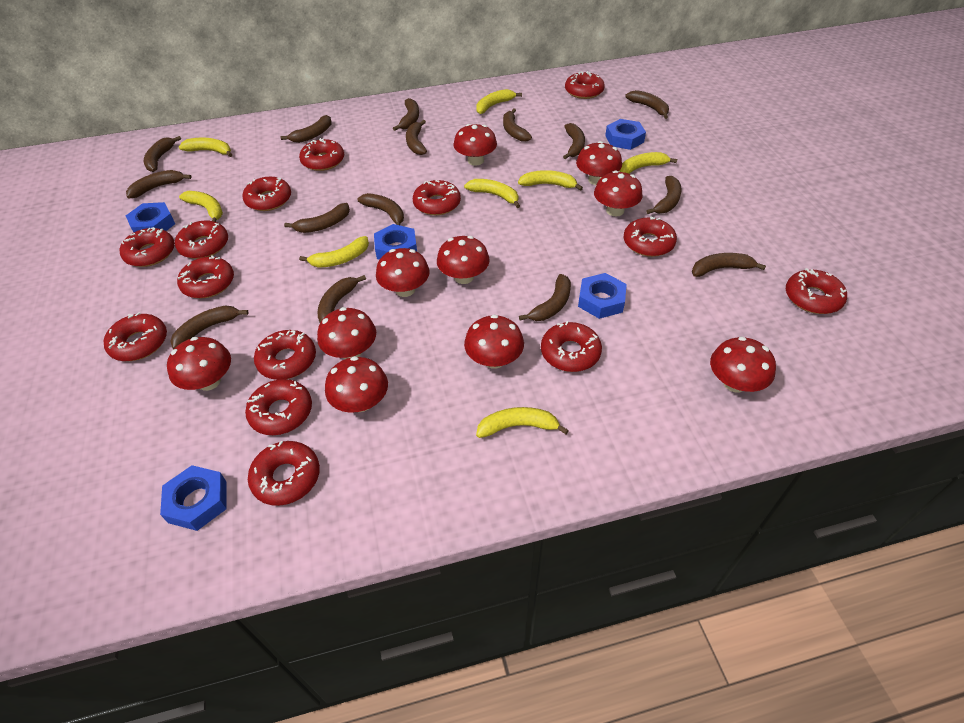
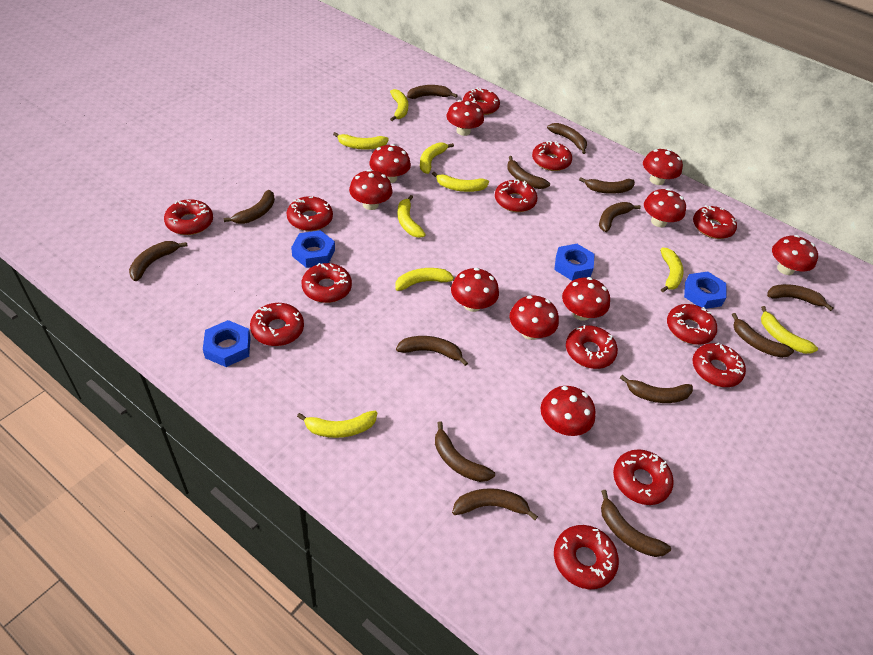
blue nut: [126,202,175,232] [160,465,227,531] [374,224,417,260] [578,273,627,319] [605,119,646,150] = 5 -> [203,320,251,367] [291,230,335,268] [554,244,595,281] [684,272,726,309] = 4
brown banana: [126,170,192,199] [144,136,181,172] [170,305,249,349] [280,115,331,143] [284,203,350,233] [318,275,366,322] [358,193,404,225] [393,98,419,131] [406,120,427,155] [503,108,532,142] [519,274,571,321] [563,123,585,159] [625,90,669,119] [646,176,682,214] [692,253,766,277] = 15 -> [129,241,188,281] [224,190,275,224] [396,336,468,366] [407,85,458,99] [435,421,495,482] [452,488,538,520] [507,156,550,189] [547,123,587,154] [579,177,635,194] [599,202,641,232] [601,490,671,557] [620,375,693,403] [732,313,794,358] [767,284,833,311] = 14
red donut: [104,312,167,361] [120,227,175,267] [175,220,228,259] [177,255,234,298] [242,177,291,211] [245,379,312,435] [248,441,320,506] [254,330,316,380] [299,138,344,171] [413,180,461,215] [541,321,602,372] [565,71,605,99] [624,216,677,257] [786,268,847,314] = 14 -> [164,199,213,235] [250,303,304,346] [287,196,333,231] [302,263,352,303] [463,88,500,115] [495,180,538,212] [532,141,572,171] [554,525,619,589] [566,325,618,369] [613,449,674,505] [667,304,717,345] [692,343,746,387] [693,205,737,239] = 13
yellow banana: [179,137,232,157] [179,191,223,222] [299,236,369,268] [464,179,520,208] [476,89,522,114] [476,407,569,438] [518,170,583,191] [619,152,677,174] = 8 -> [297,411,377,438] [333,132,389,150] [390,89,408,121] [395,268,455,291] [397,195,426,238] [420,143,454,174] [432,172,489,192] [660,248,684,292] [761,306,818,354] = 9

